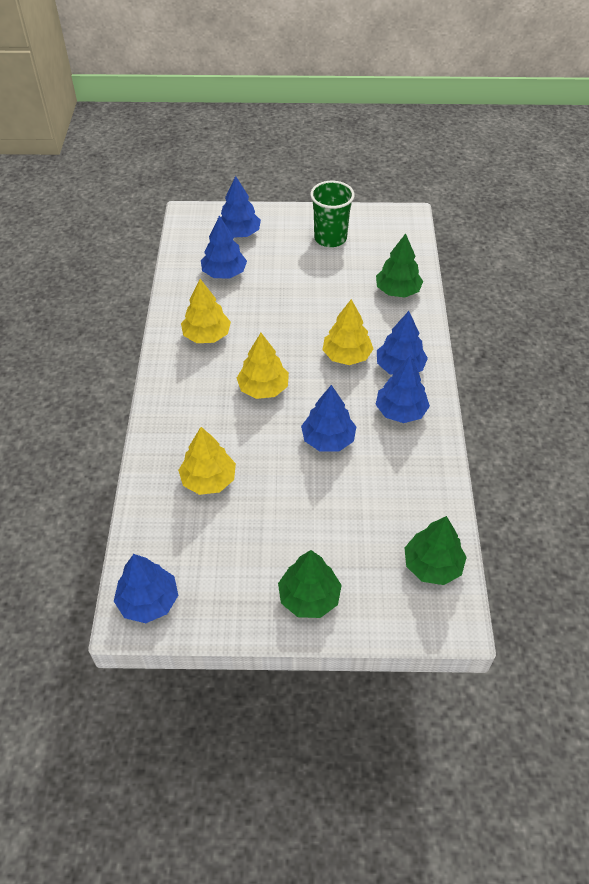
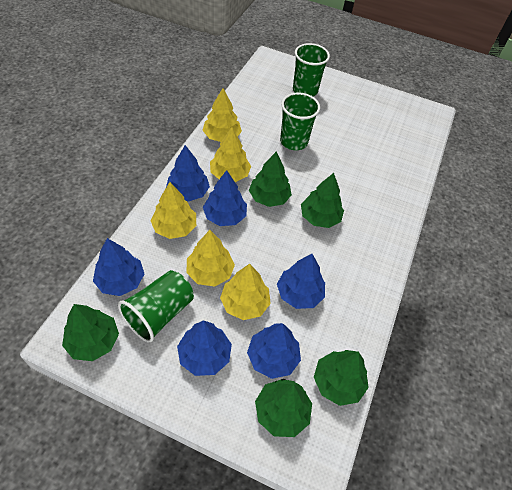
green cup: [310,181,355,247] = 1 -> [118,270,194,342] [280,93,320,150] [293,43,330,96] = 3
green tree: [278,550,342,618] [376,233,423,297] [405,516,467,585] = 3 -> [62,304,119,361] [249,151,292,207] [255,379,312,437] [301,173,344,228] [314,350,369,406] = 5
yellow tree: [178,427,236,495] [181,279,231,343] [237,333,289,399] [322,299,373,365] = 4 -> [150,182,196,239] [186,230,235,286] [202,88,242,142] [210,127,251,182] [220,264,271,320] = 5

